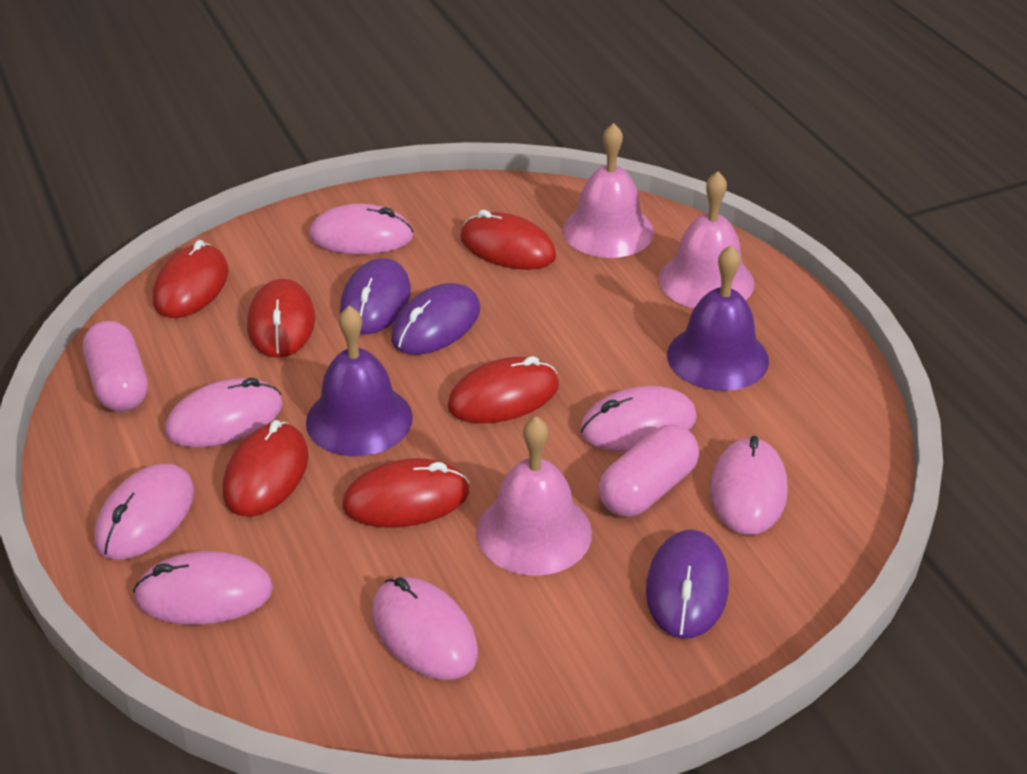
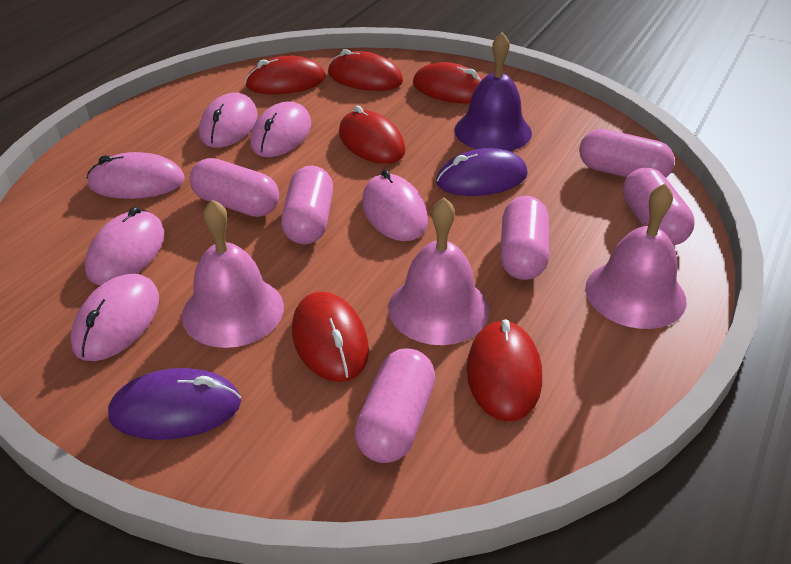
pink capsule: [83,321,148,412] [599,425,699,517] = 2 -> [190,158,279,217] [281,166,333,244] [355,348,435,463] [500,196,549,280] [579,129,675,178] [623,167,695,245] = 6
pink mouse: [94,463,194,560] [133,551,273,625] [165,378,283,448] [309,204,414,254] [372,577,478,680] [580,386,697,451] [710,436,788,535] = 7 -> [71,274,159,361] [85,207,165,285] [87,152,185,199] [199,93,258,148] [250,101,311,157] [362,170,428,241] = 6
purple bell: [306,306,413,456] [667,245,769,391] = 2 -> [455,32,532,151] = 1
purple mouse: [340,258,411,334] [391,283,480,355] [646,530,729,639] = 3 -> [108,368,241,440] [436,148,528,196] = 2

